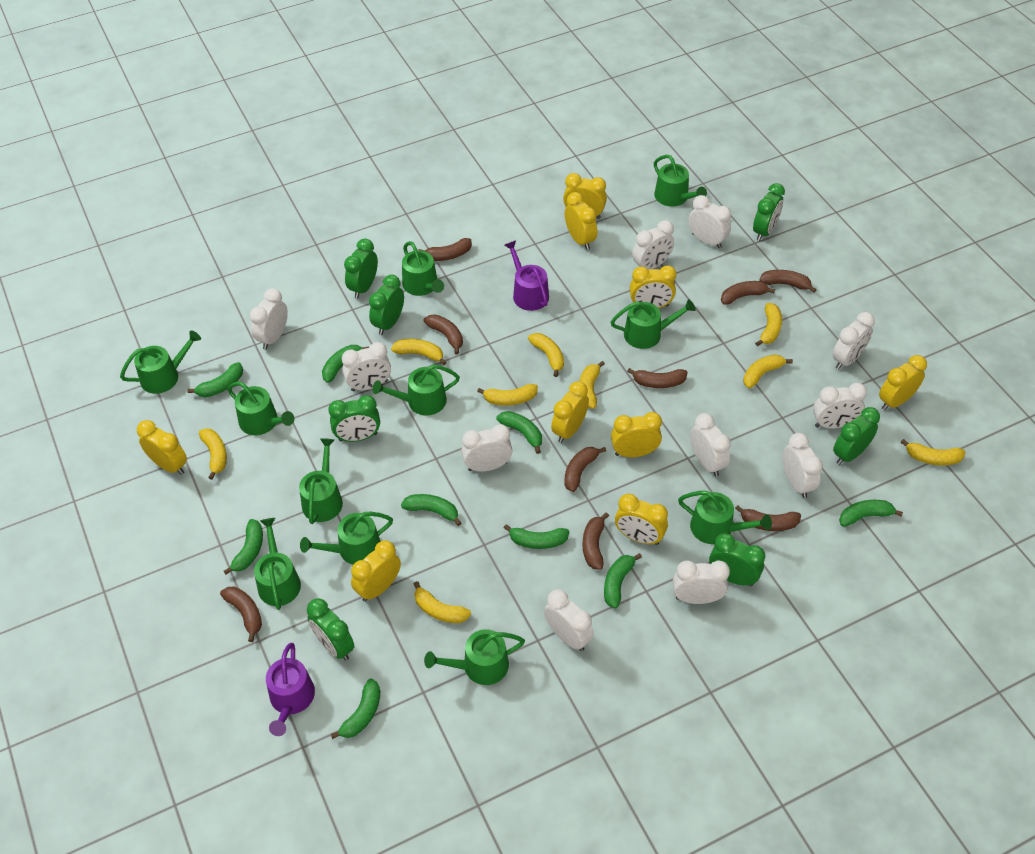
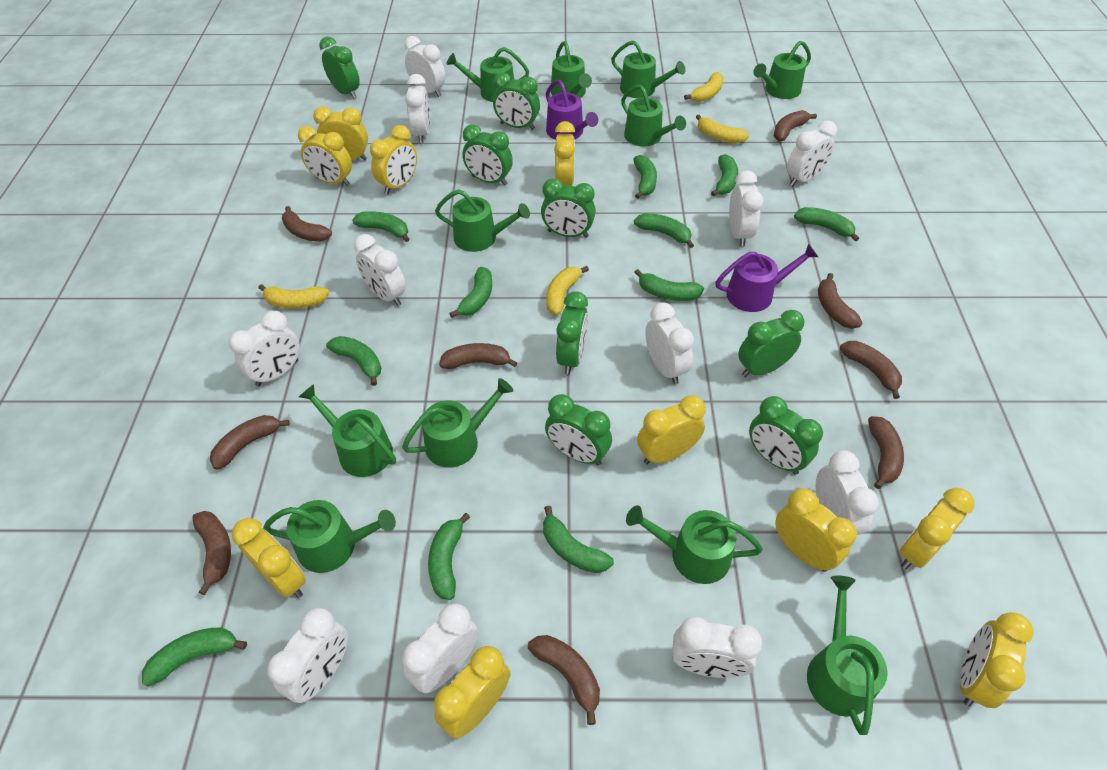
green banana: [188,362,243,398] [224,519,263,575] [322,345,369,383] [331,678,380,739] [401,494,461,526] [497,411,542,454] [504,524,570,549] [604,553,642,608] [839,500,903,527] = 9 -> [142,627,247,686] [326,336,381,386] [352,211,409,242] [428,513,470,600] [449,267,492,318] [543,505,614,573] [634,155,657,199] [634,213,694,248] [634,269,704,301] [711,154,738,196] [794,207,859,241] = 11
green clock: [307,598,354,661] [328,395,380,442] [344,239,378,299] [369,275,404,335] [709,533,765,586] [753,183,785,241] [833,407,880,465] = 7 -> [319,36,360,99] [462,125,513,186] [493,72,540,130] [541,178,596,238] [545,394,612,466] [556,291,588,375] [738,310,805,377] [749,396,823,475] = 8
yellow banana: [199,428,227,480] [391,339,447,365] [413,581,471,623] [477,384,538,406] [528,333,564,377] [580,361,605,409] [743,354,793,389] [755,303,782,346] [901,439,965,465] = 9 -> [258,284,329,309] [546,266,589,315] [684,72,723,102] [696,115,750,144] = 4
yellow clock: [137,420,187,475] [351,540,401,602] [551,381,589,443] [563,173,607,219] [565,192,597,250] [611,412,662,457] [615,493,668,545] [630,265,676,308] [879,355,927,410] = 9 -> [232,518,306,598] [298,126,352,186] [313,106,368,161] [370,125,417,194] [434,646,510,739] [554,121,575,186] [637,395,706,464] [775,488,857,572] [899,488,974,569] [960,612,1034,708] = 10

